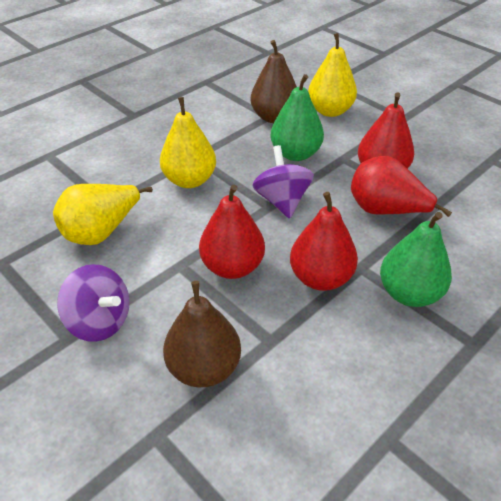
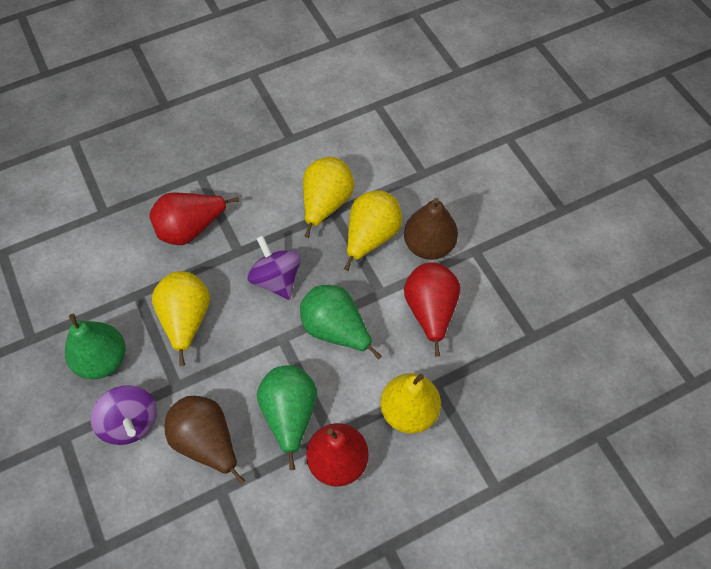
green pear: [271,74,324,161] [380,212,452,307] = 2 -> [65,314,125,379] [257,365,317,470] [300,285,382,360] = 3
red pear: [199,184,265,279] [290,192,358,291] [351,156,452,217] [358,93,414,169] = 4 -> [149,192,239,245] [306,423,369,487] [404,262,460,357] = 3
yellow pear: [53,184,153,245] [160,97,216,188] [308,33,357,117] = 3 -> [152,271,210,366] [303,157,354,238] [344,190,402,271] [380,373,441,434] = 4

